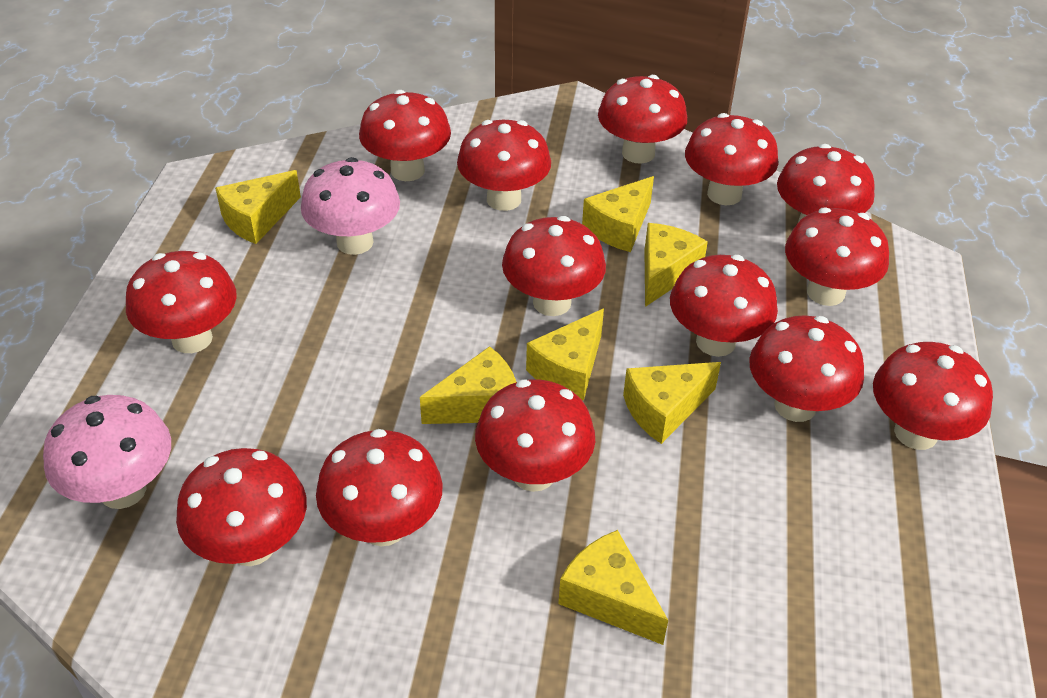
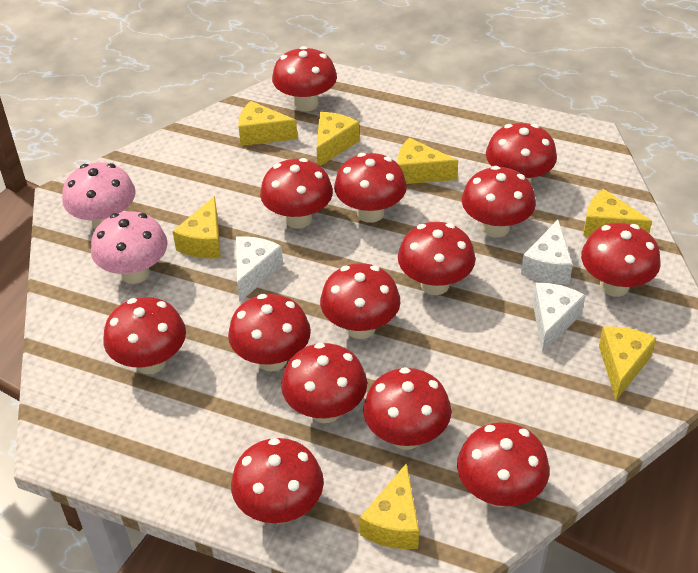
white cheese: none = 0 -> [236,236,283,302] [521,220,573,284] [533,283,586,353] = 3

